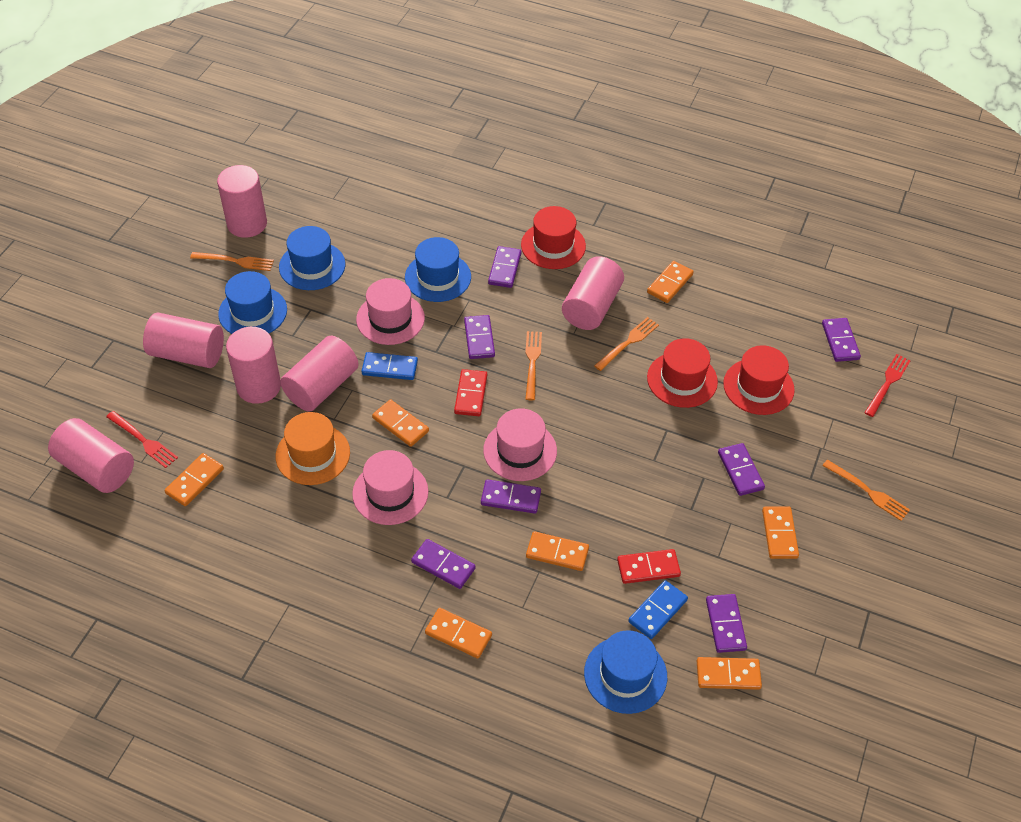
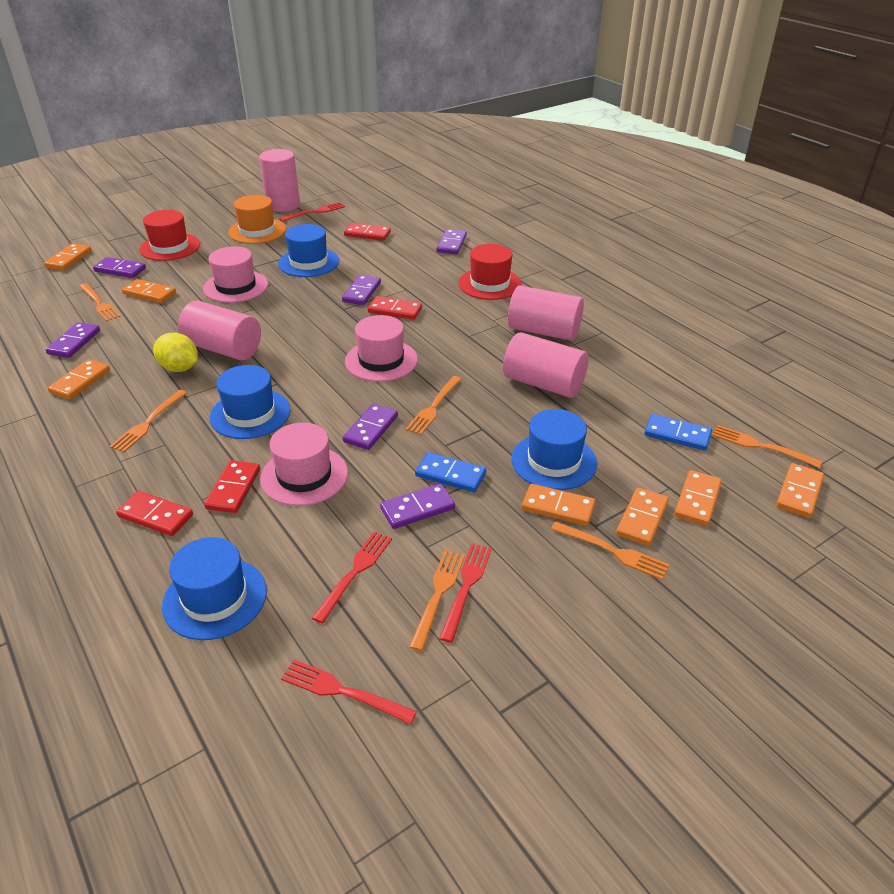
orange fork: [190,252,274,271] [525,331,542,400] [594,317,659,371] [822,460,910,521] = 4 -> [79,283,121,321] [109,390,187,452] [405,376,461,435] [409,550,465,651] [551,521,669,580] [712,425,822,468] = 6
pink cylinder: [48,418,134,493] [143,312,224,368] [217,165,267,238] [226,327,281,404] [280,336,359,411] [562,256,624,330] = 6 -> [178,301,261,360] [259,149,300,212] [503,332,588,398] [508,285,584,341] = 4
purple domino: [411,539,476,589] [464,315,495,359] [481,479,541,514] [488,246,522,288] [706,594,747,653] [718,443,765,496] [822,318,861,362] = 7 -> [46,322,100,358] [93,257,146,278] [342,275,381,305] [343,404,398,450] [380,483,455,529] [437,229,467,254] = 6
red domino: [454,369,487,416] [617,549,681,584] = 2 -> [116,491,193,536] [204,460,260,513] [344,223,391,241] [368,296,422,320] = 4
red fork: [106,411,178,468] [864,354,911,417] = 2 -> [279,202,345,222] [281,660,417,724] [312,532,392,624] [439,543,492,643] = 4
red hat: [521,206,586,269] [647,338,718,408] [723,345,795,415] = 3 -> [139,210,200,261] [458,244,522,300] = 2
yellow lemon: none = 0 -> [153,332,198,372] = 1

